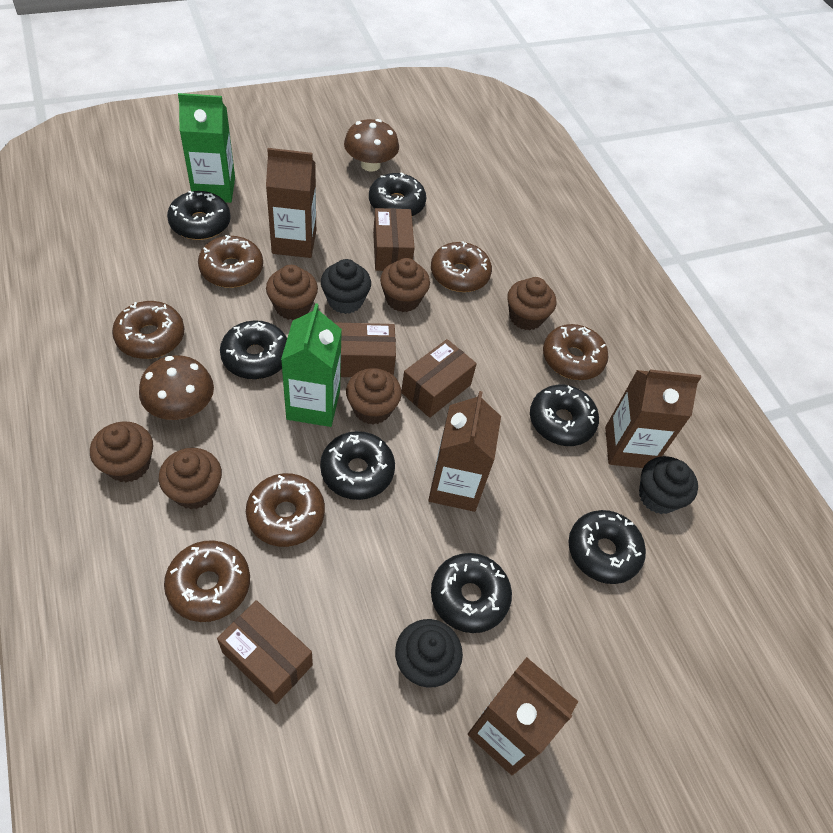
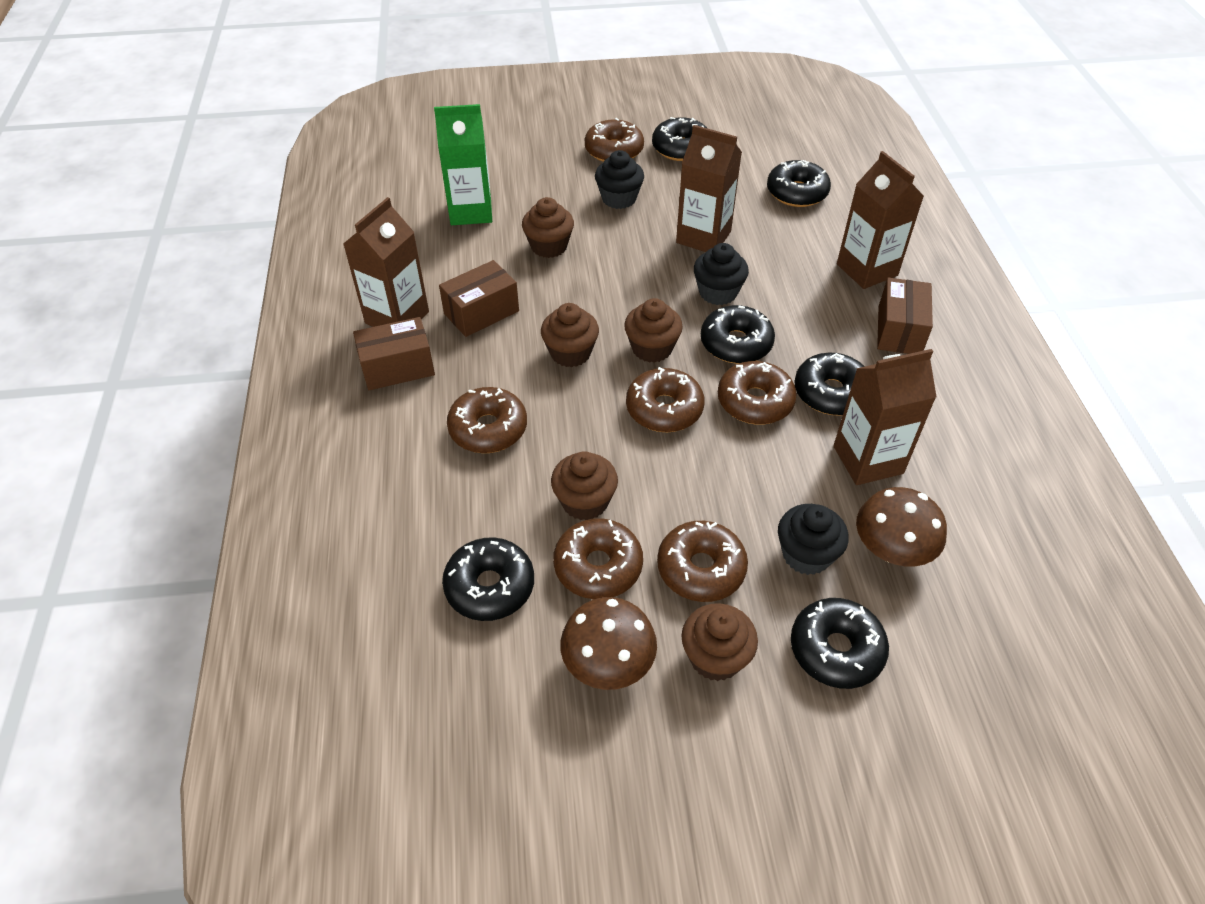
black donut: [167,191,231,240] [220,320,287,379] [320,431,395,500] [369,173,426,216] [431,553,512,633] [530,385,599,446] [568,510,646,584] = 7 -> [442,537,534,621] [652,117,707,161] [701,305,775,364] [767,160,831,207] [791,598,889,689] [794,353,865,416] = 6
brown box: [217,600,313,704] [334,322,396,377] [373,208,415,271] [401,339,477,418] = 4 -> [353,317,435,390] [439,260,519,337] [877,278,933,354] = 3
brown cupcake: [90,421,153,483] [159,448,222,509] [266,265,318,320] [346,368,402,425] [380,258,430,312] [507,277,556,330] = 6 -> [522,197,574,258] [541,303,599,367] [551,451,618,520] [624,298,683,363] [682,603,758,681] = 5
green carton: [178,93,235,203] [281,303,342,427] = 2 -> [434,104,492,225] = 1

